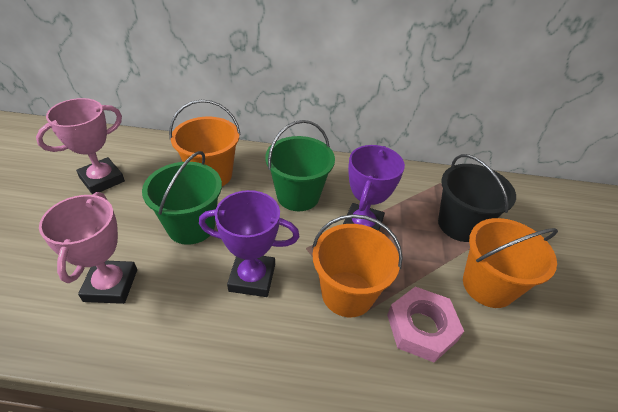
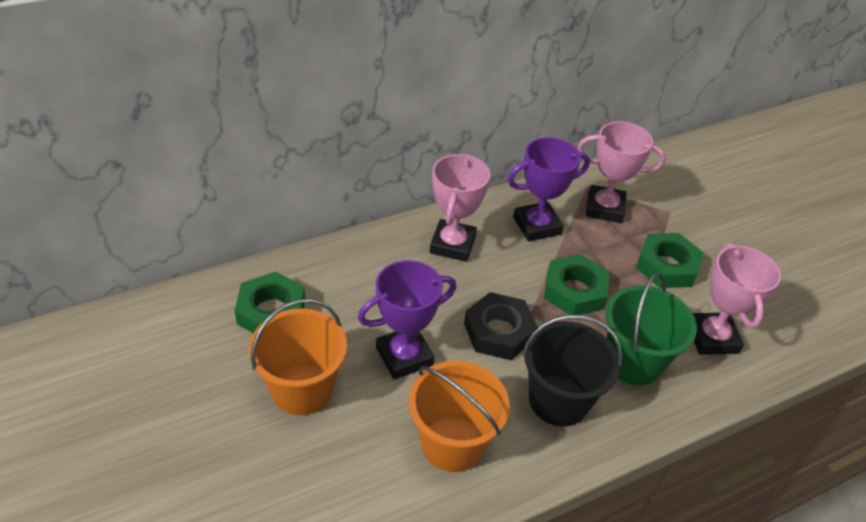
black nut: none = 0 -> [464,292,538,360] = 1
green bucket: [142,151,222,245] [265,120,335,211] = 2 -> [605,273,697,385] = 1
green nut: none = 0 -> [235,271,305,333] [544,254,609,315] [636,233,704,288] = 3
orange bucket: [169,100,241,186] [312,214,403,317] [463,218,558,308] = 3 -> [249,299,347,416] [409,361,510,472] = 2
pink nut: [387,287,464,362] = 1 -> none = 0
pink trophy: [36,98,125,195] [39,192,137,304] = 2 -> [430,154,490,262] [577,122,666,223] [692,243,781,355] = 3

